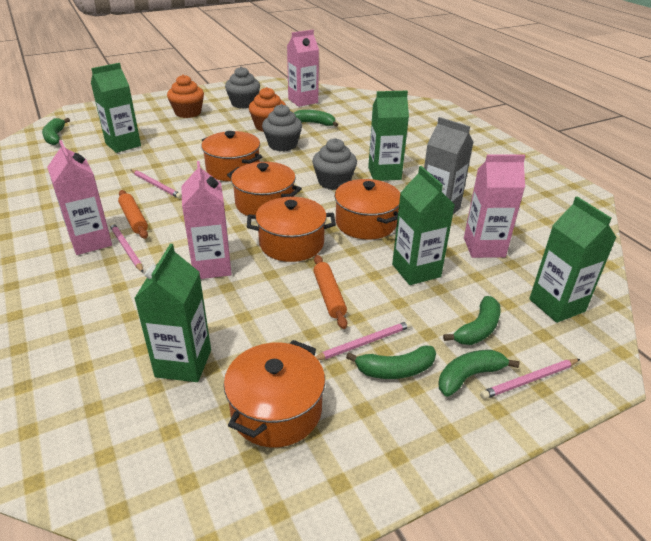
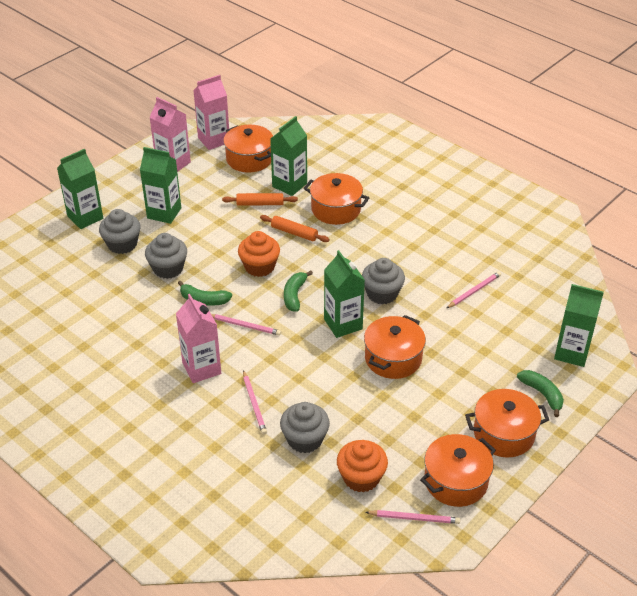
green banana: [42,118,70,145] [294,110,338,127] [346,346,436,379] [438,350,519,397] [443,296,501,345] = 5 -> [178,281,232,306] [284,270,313,312] [517,370,564,417] = 3
grey carton: [424,117,474,214] = 1 -> none = 0
grey cupcake: [225,66,260,109] [262,104,302,151] [312,138,357,190] = 3 -> [99,209,141,254] [145,233,187,279] [280,402,330,453] [362,258,405,304] = 4
pink carton: [47,140,112,255] [181,161,232,279] [287,30,319,107] [464,155,525,258] = 4 -> [149,97,191,172] [176,294,221,383] [193,75,229,150] = 3

